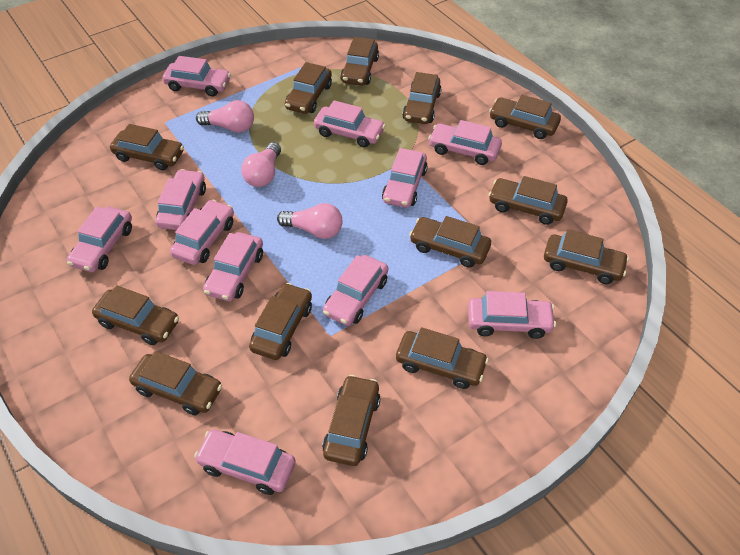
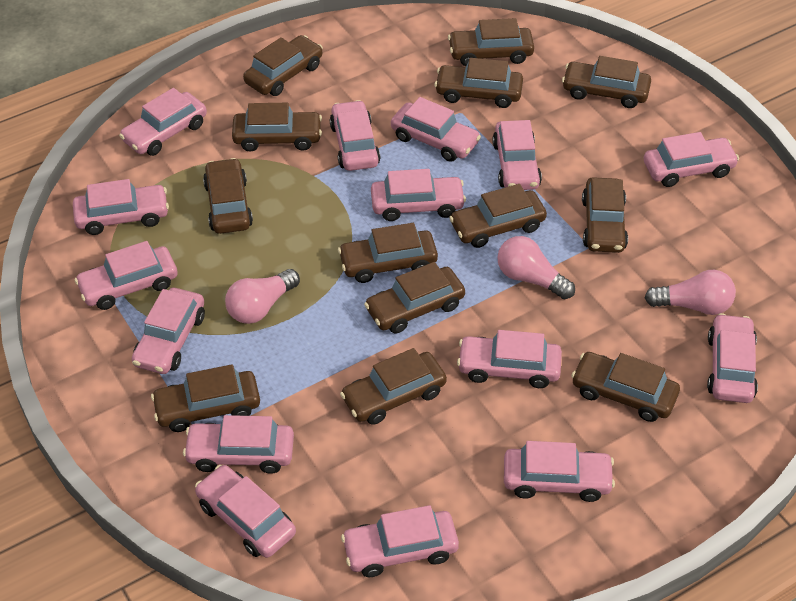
pink car: [67,206,132,272] [156,169,206,230] [163,56,231,97] [170,200,234,265] [194,429,296,495] [203,232,263,301] [314,100,386,147] [323,255,388,326] [382,148,428,208] [428,120,502,165] [468,291,556,339] = 11 -> [73,179,169,235] [75,241,178,310] [119,88,207,156] [132,288,205,374] [183,415,294,474] [195,465,296,558] [330,100,380,171] [341,505,459,577] [371,169,466,221] [391,97,481,162] [457,330,562,388] [492,120,542,190] [504,441,615,502] [644,132,739,187] [707,313,758,403] = 15

